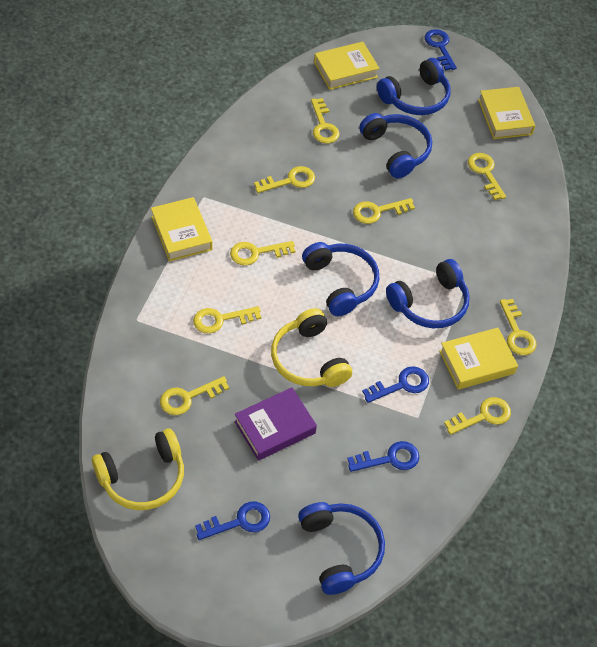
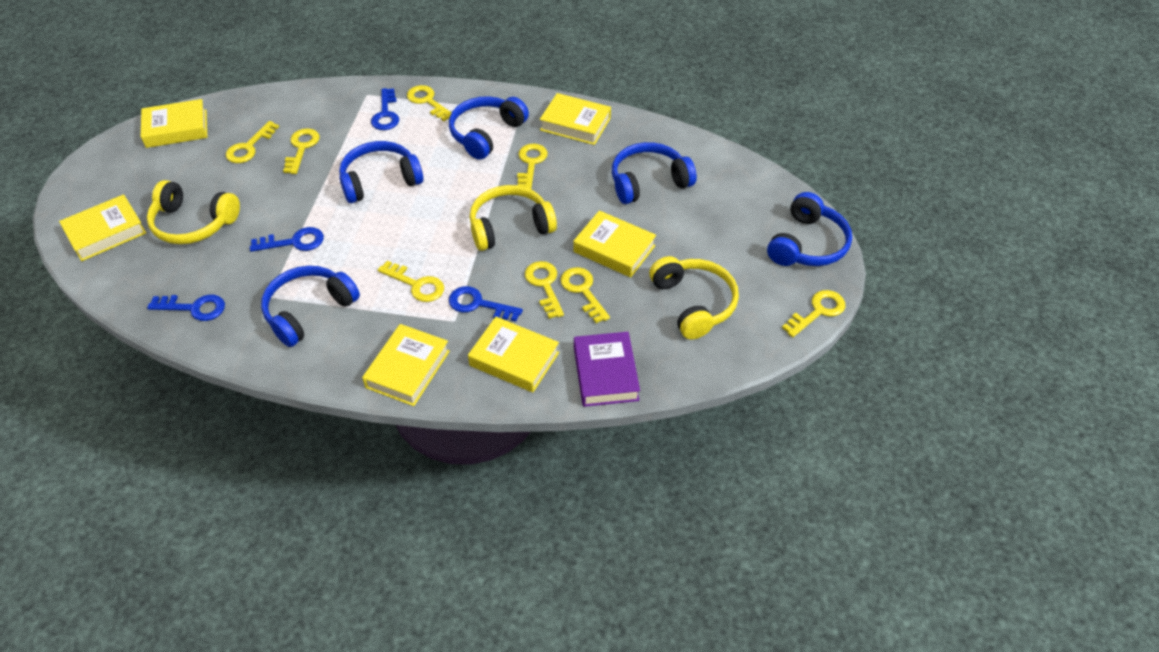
yellow book: [151,197,213,261] [314,42,380,90] [439,328,518,390] [478,87,535,139] = 4 -> [59,194,146,261] [141,99,207,148] [362,324,450,406] [468,317,559,392] [540,93,611,145] [573,210,656,277] = 6
yellow headphones: [92,428,184,510] [271,308,352,387] = 2 -> [147,180,240,244] [470,185,557,251] [649,256,739,339] = 3
yellow key: [160,376,229,415] [193,306,261,334] [230,241,295,266] [254,166,315,193] [311,98,339,144] [353,198,415,224] [444,397,511,435] [468,153,506,200] [500,299,536,355] = 9 -> [226,121,279,163] [283,128,320,174] [378,261,444,302] [407,85,452,121] [517,144,548,189] [525,261,564,319] [560,267,610,323] [782,290,845,337] = 8

